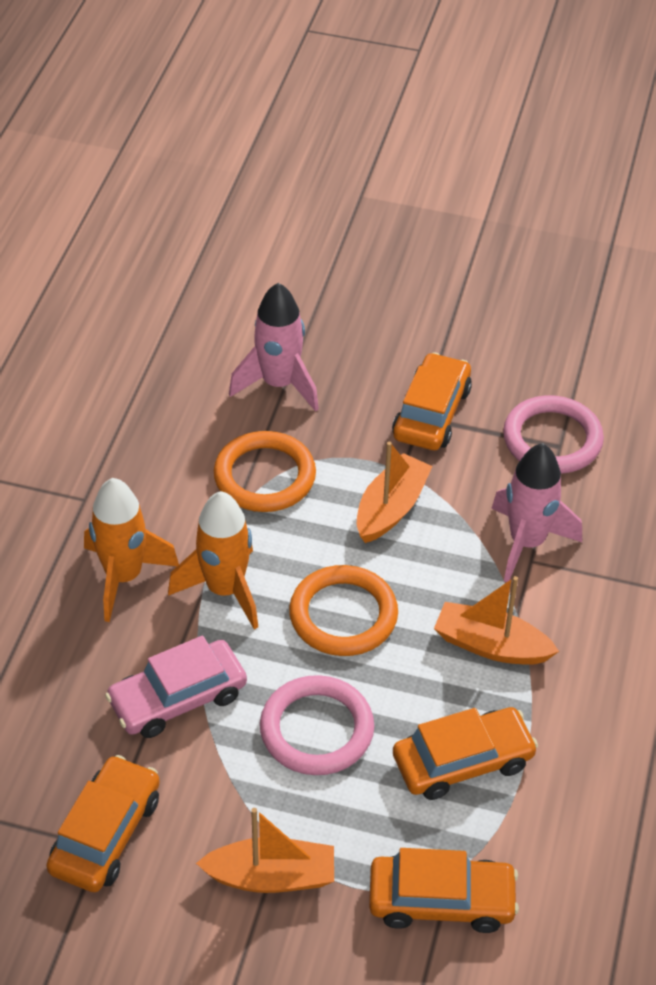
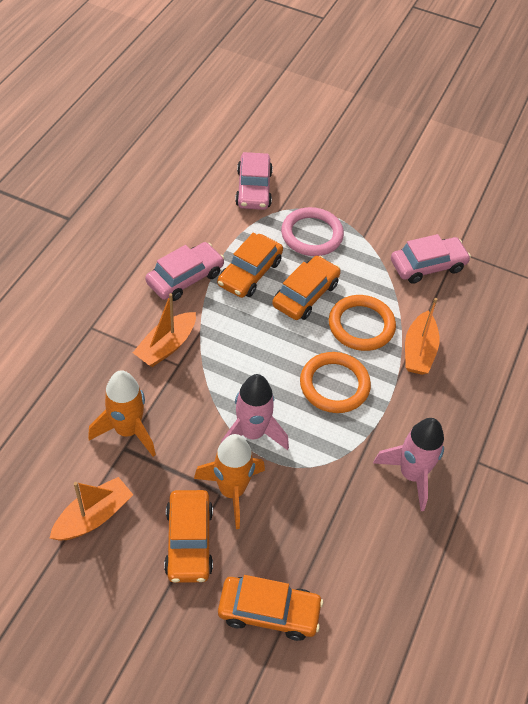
pink car: [105,635,247,738] = 1 -> [145,242,224,301] [235,152,273,210] [391,234,471,284] = 3
pink ring: [260,675,374,775] [503,395,604,474] = 2 -> [281,207,344,256] = 1

